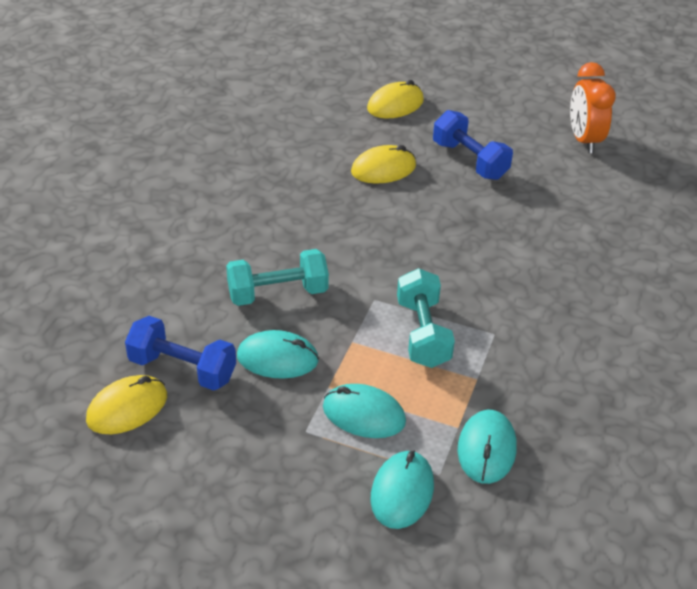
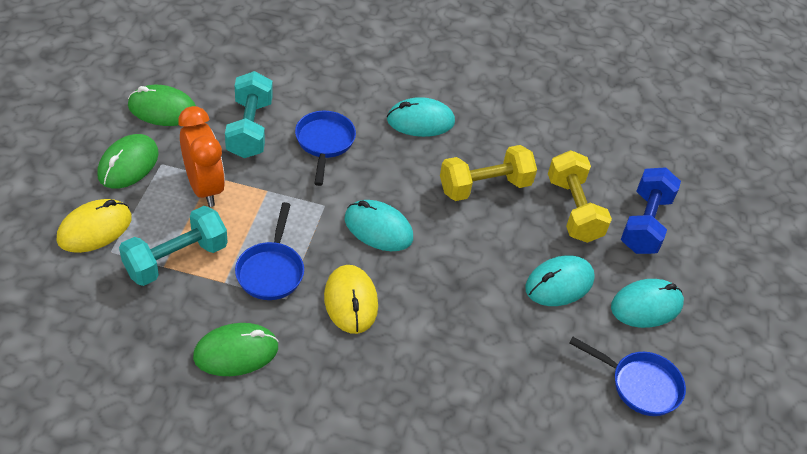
blue dumbbell: [125,316,236,391] [433,110,513,180] = 2 -> [621,167,681,254] = 1
blue pan: none = 0 -> [235,202,304,300] [295,111,356,186] [569,337,686,416] = 3
green mouse: none = 0 -> [97,134,159,189] [128,85,196,126] [193,323,279,376] = 3
yellow dumbbell: none = 0 -> [440,145,537,201] [548,150,612,243] = 2
yellow mouse: [86,375,167,434] [351,145,416,184] [367,80,424,119] = 3 -> [57,199,132,253] [324,265,378,334] = 2

